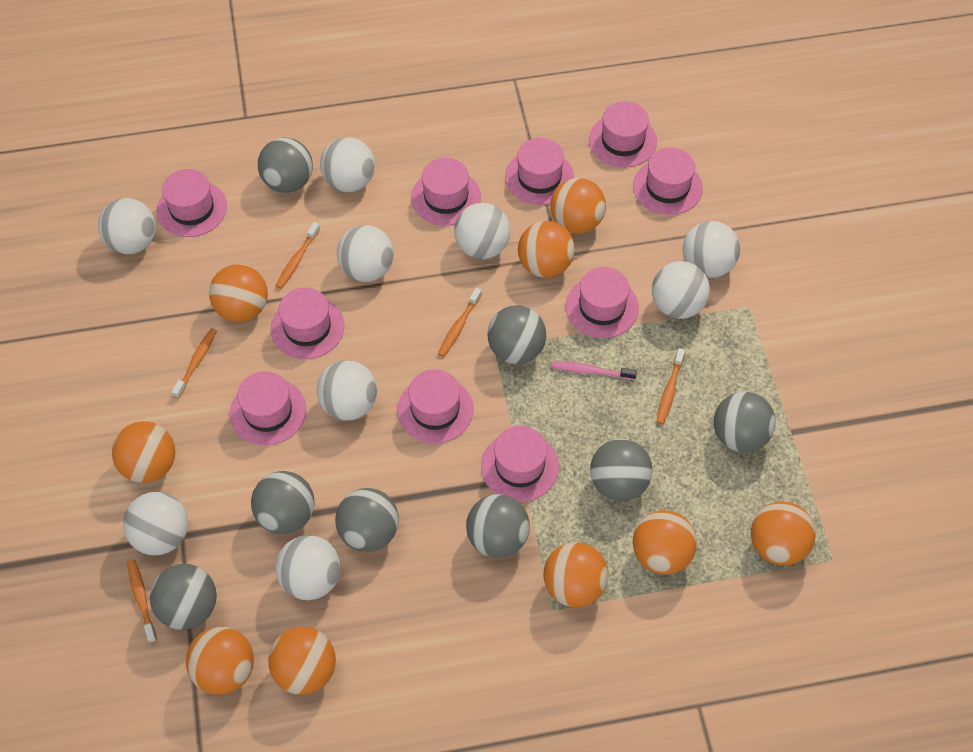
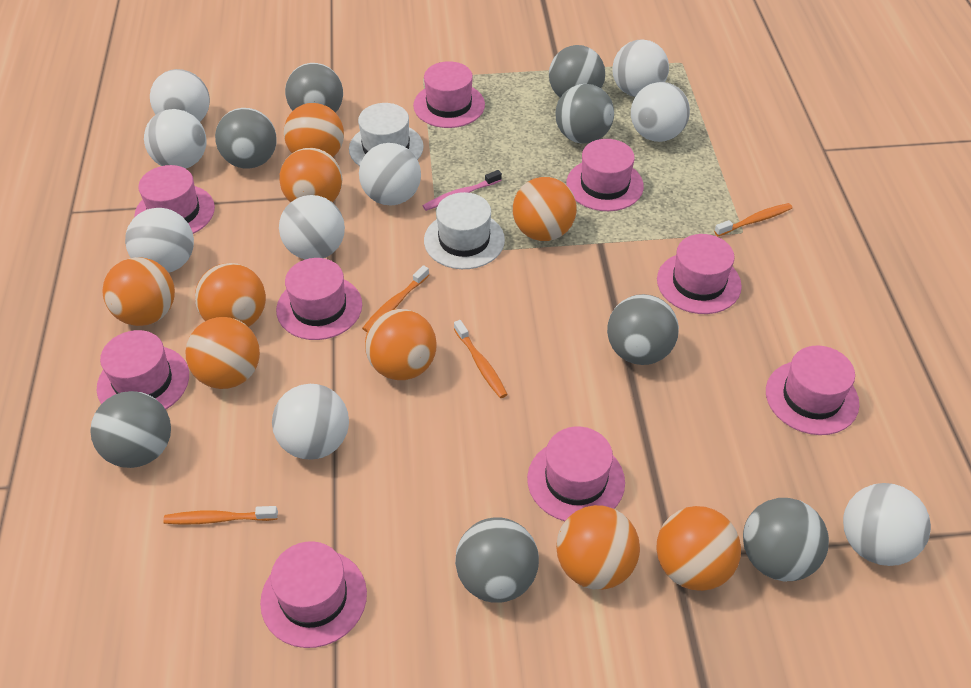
orange toothbrush: [127,559,157,643] [172,328,217,399] [276,222,320,289] [438,288,482,357] [657,348,685,424] = 5 -> [163,506,278,525] [362,265,429,332] [454,320,508,398] [714,203,792,236] = 4
pink hat: [157,169,227,237] [230,371,306,446] [270,287,344,359] [397,369,474,444] [411,158,481,226] [481,426,559,501] [505,138,574,205] [566,267,639,338] [589,101,657,168] [633,147,703,215] = 10 -> [97,330,189,410] [134,165,215,234] [260,541,367,648] [276,258,362,340] [413,61,485,128] [527,427,625,521] [566,139,644,211] [657,234,742,314] [766,346,859,435] = 9
white hat: none = 0 -> [349,103,424,166] [424,192,505,269] = 2

